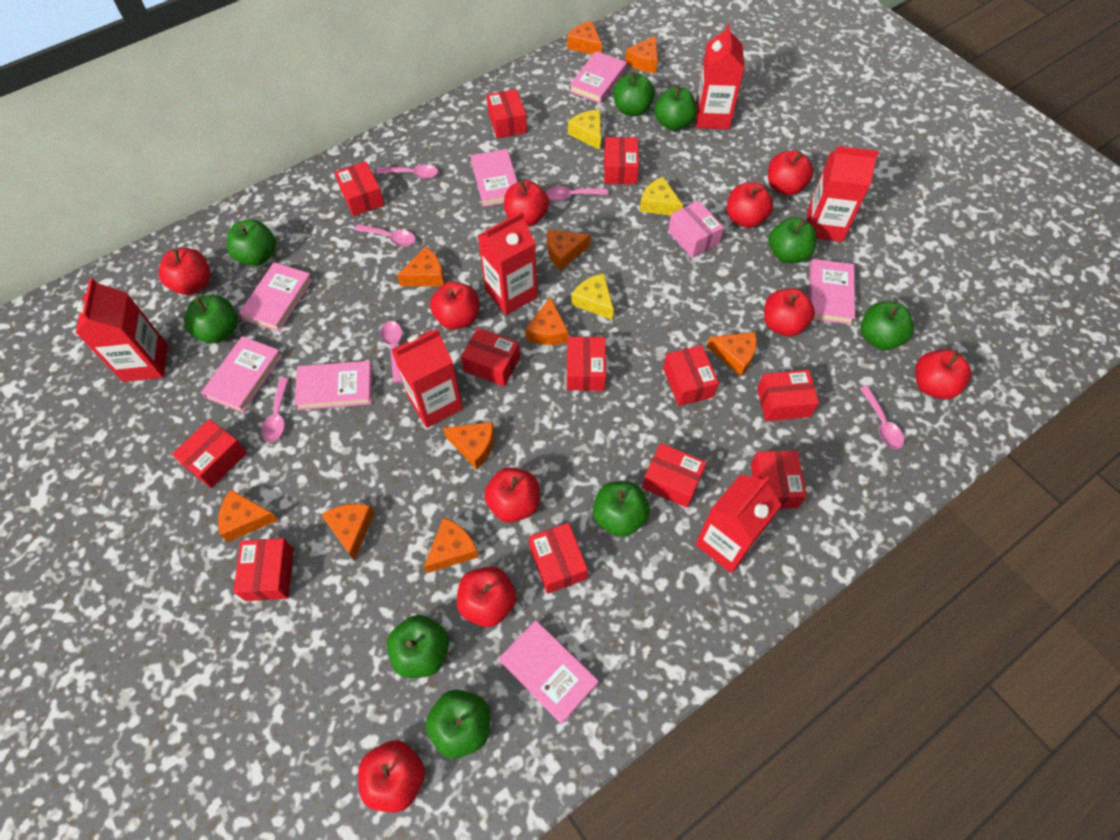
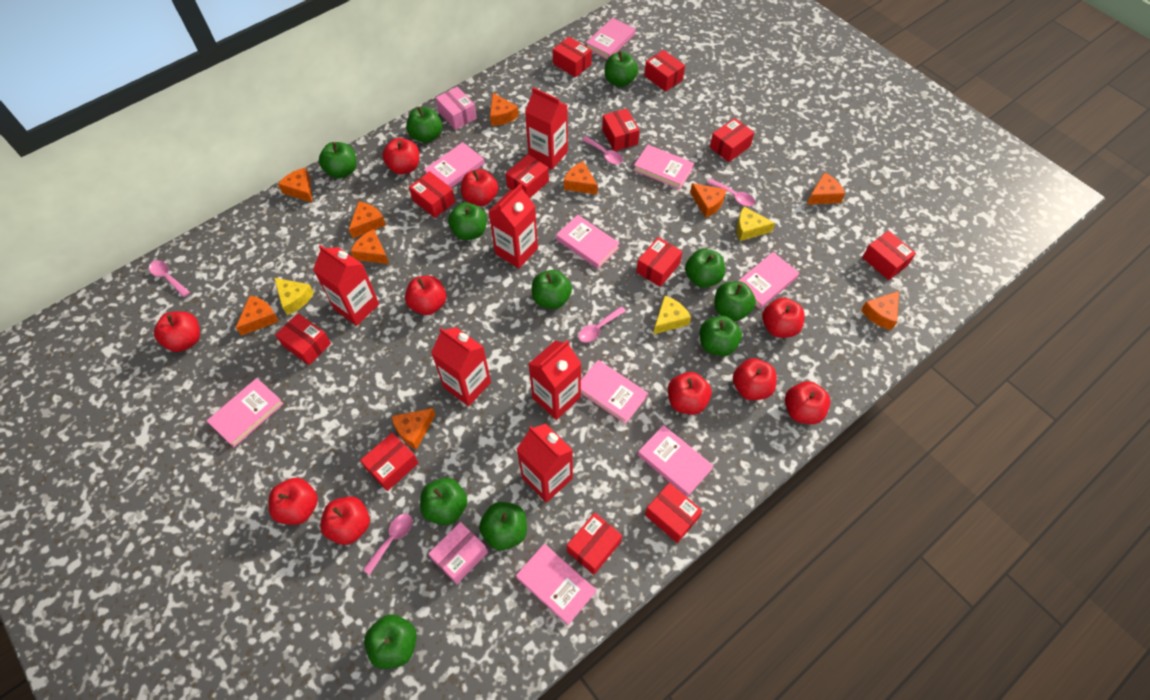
green apple: [184,295,238,343] [227,219,276,266] [387,615,449,678] [426,690,490,758] [593,481,650,537] [613,72,655,116] [655,85,697,131] [769,217,817,263] [861,302,914,350] = 9 -> [319,142,357,178] [364,614,417,669] [406,107,442,143] [420,478,467,525] [448,202,487,240] [479,502,527,550] [532,270,572,309] [605,51,638,87] [685,249,725,288] [700,315,742,356] [714,281,756,321] = 11
pink book: [201,336,282,413] [239,262,313,332] [294,361,372,410] [471,149,517,207] [498,620,599,724] [569,51,627,103] [809,259,855,325] = 7 -> [207,378,284,447] [424,142,484,188] [516,544,596,625] [556,215,620,269] [581,360,648,424] [586,18,635,59] [633,145,694,189] [638,425,713,497] [738,252,799,309] = 9
pink box: [668,200,724,258] = 1 -> [428,522,488,584] [436,87,477,130] = 2
pink spoon: [261,378,289,442] [355,224,416,246] [376,164,438,179] [381,321,402,383] [546,186,609,201] [860,386,904,449] = 6 -> [149,260,190,297] [363,514,413,575] [578,306,626,343] [582,136,623,165] [707,179,755,206] = 5

